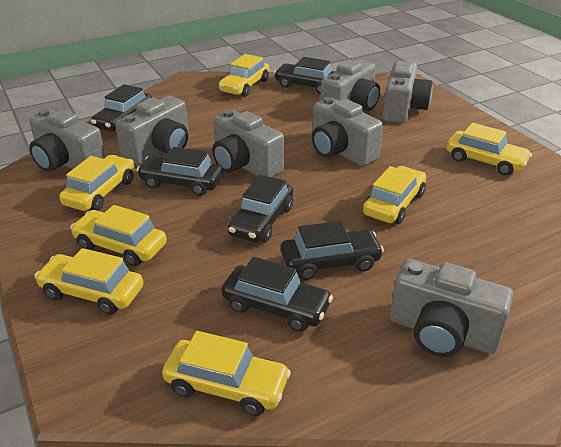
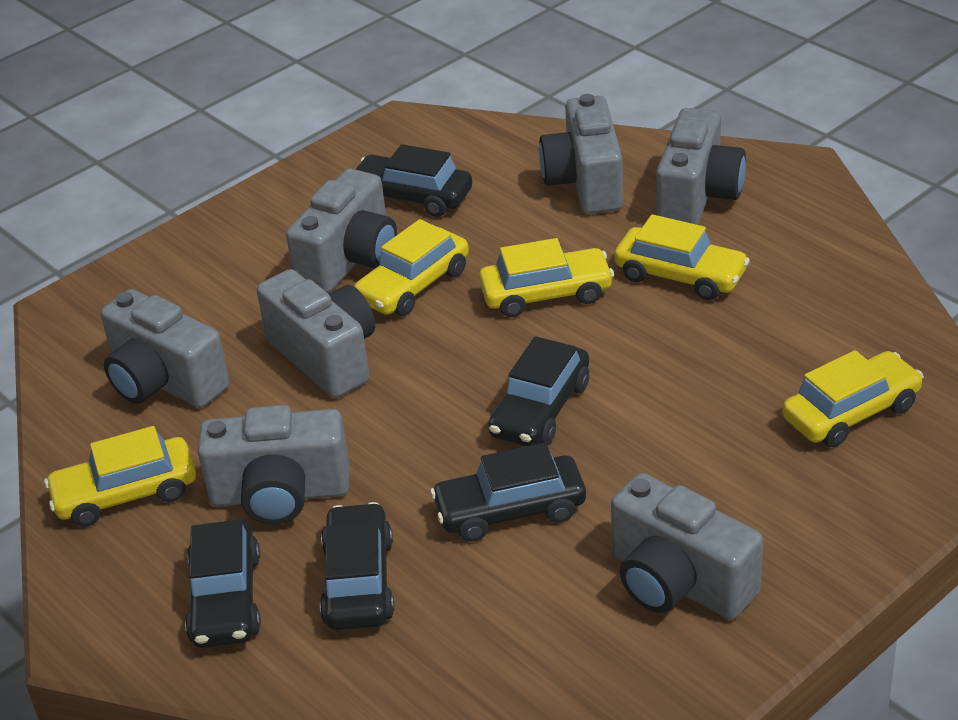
black car: [91,84,152,132] [137,147,224,196] [222,257,333,332] [228,175,293,242] [274,57,335,94] [281,221,384,280] = 6 -> [185,520,261,648] [320,502,394,630] [355,144,472,217] [430,443,586,542] [488,336,589,446] = 5
yellow car: [35,248,144,315] [59,155,134,211] [70,205,167,266] [162,331,291,416] [219,54,269,97] [363,166,426,224] [446,123,532,176] = 7 -> [44,426,196,527] [354,219,469,316] [479,238,614,317] [614,214,750,300] [782,350,924,447] = 5

